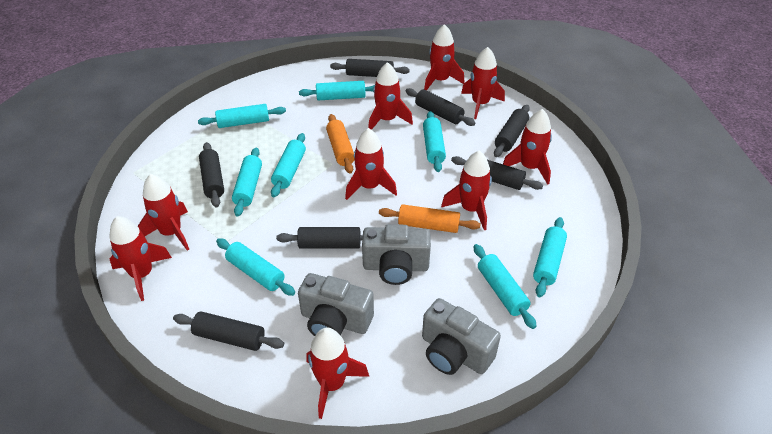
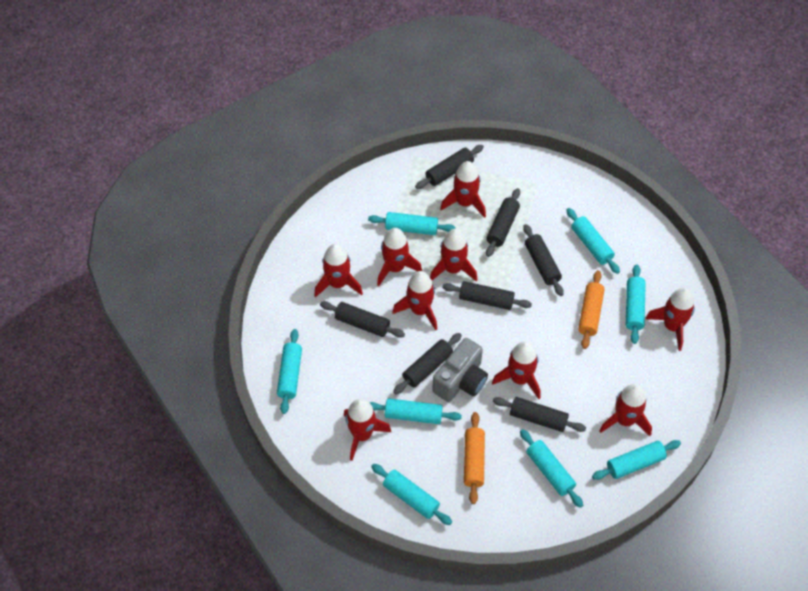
grey camera: [298,273,374,336] [362,224,431,285] [422,298,501,375] = 3 -> [432,338,488,402] = 1

